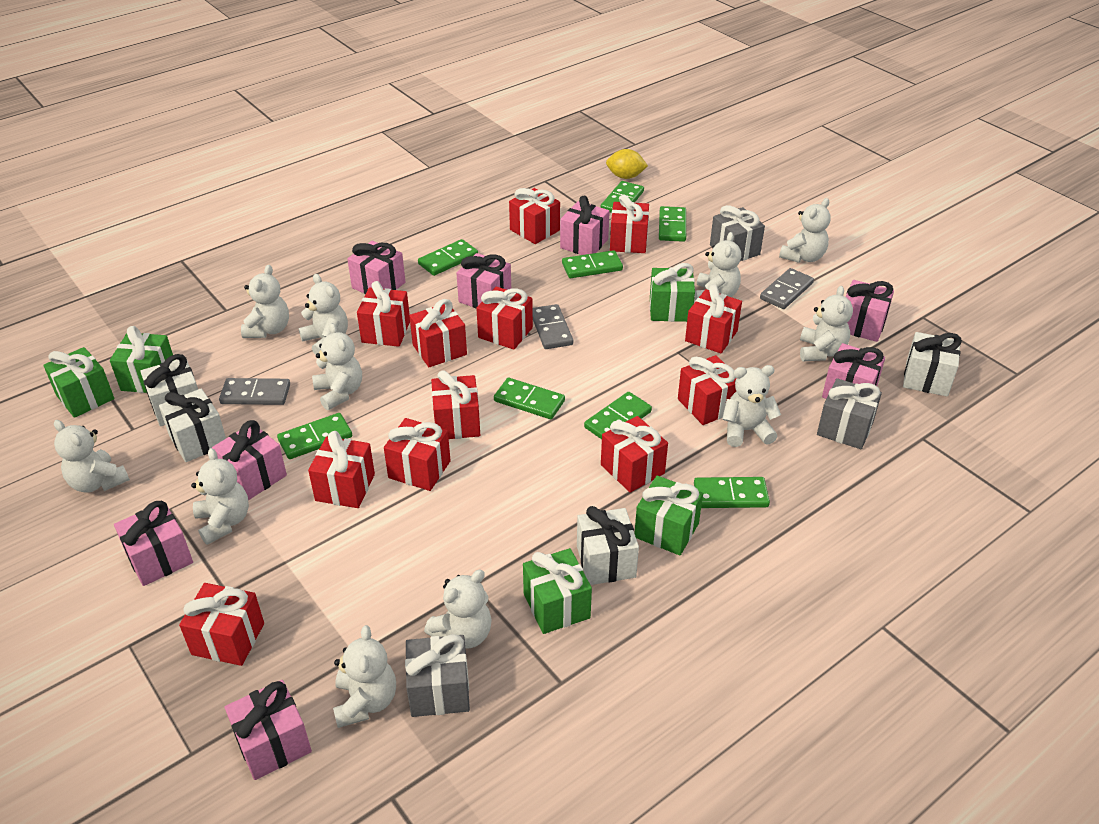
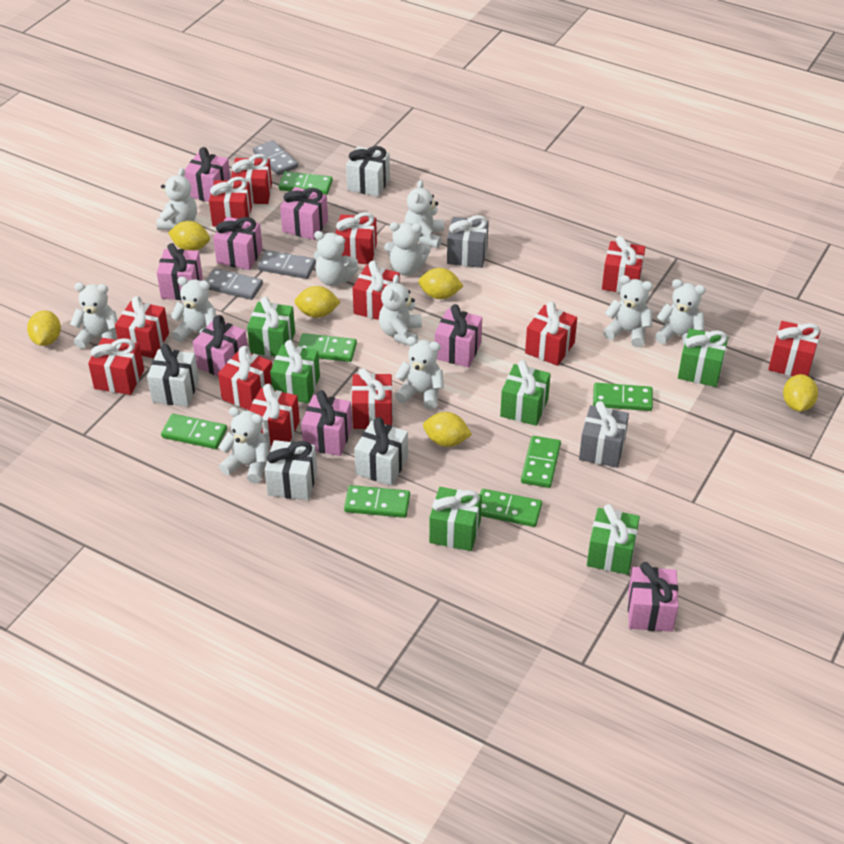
green domino: [277,413,352,459] [418,239,478,276] [494,378,565,419] [562,250,623,278] [584,392,652,439] [601,181,644,213] [659,206,686,242] [694,477,770,508] = 8 -> [161,414,227,449] [279,172,333,195] [298,333,357,362] [344,485,410,518] [480,489,542,527] [521,436,561,488] [593,383,653,411] = 7
green gift: [43,347,114,418] [110,326,173,393] [523,548,592,634] [634,475,703,556] [650,263,695,322] = 5 -> [247,297,295,357] [270,340,320,403] [429,487,482,551] [500,360,551,426] [587,504,640,575] [678,328,728,387] = 6
grey gift: [405,634,470,717] [710,205,765,261] [817,378,882,449] = 3 -> [447,215,489,268] [579,401,629,468] = 2
yellow lemon: [606,149,648,179] = 1 -> [27,310,61,346] [168,221,210,251] [294,286,340,318] [418,268,463,299] [423,412,472,447] [783,374,818,412] = 6

